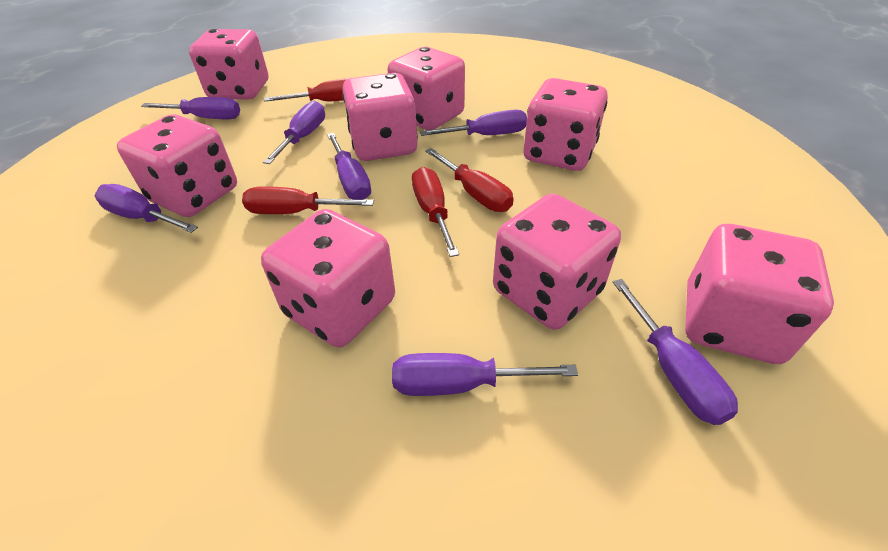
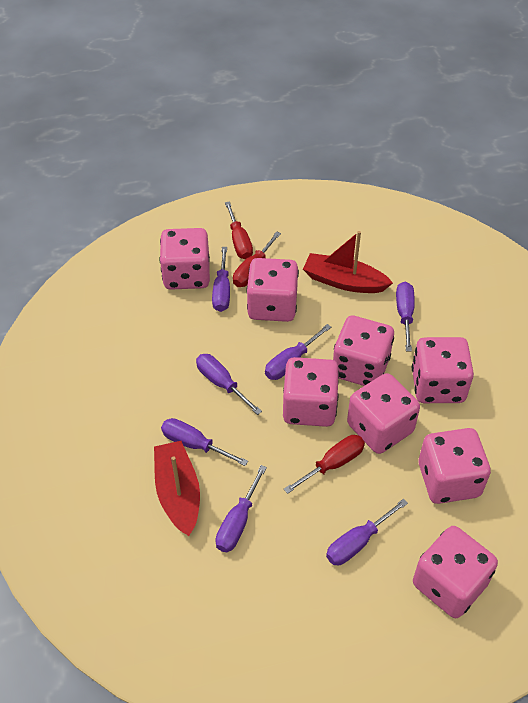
red boat: none = 0 -> [154,441,200,536] [303,231,393,293] = 2
red screwdriver: [242,186,374,214] [264,78,350,102] [412,167,459,257] [425,148,514,212] = 4 -> [225,201,253,259] [233,231,281,287] [284,435,365,494] = 3

